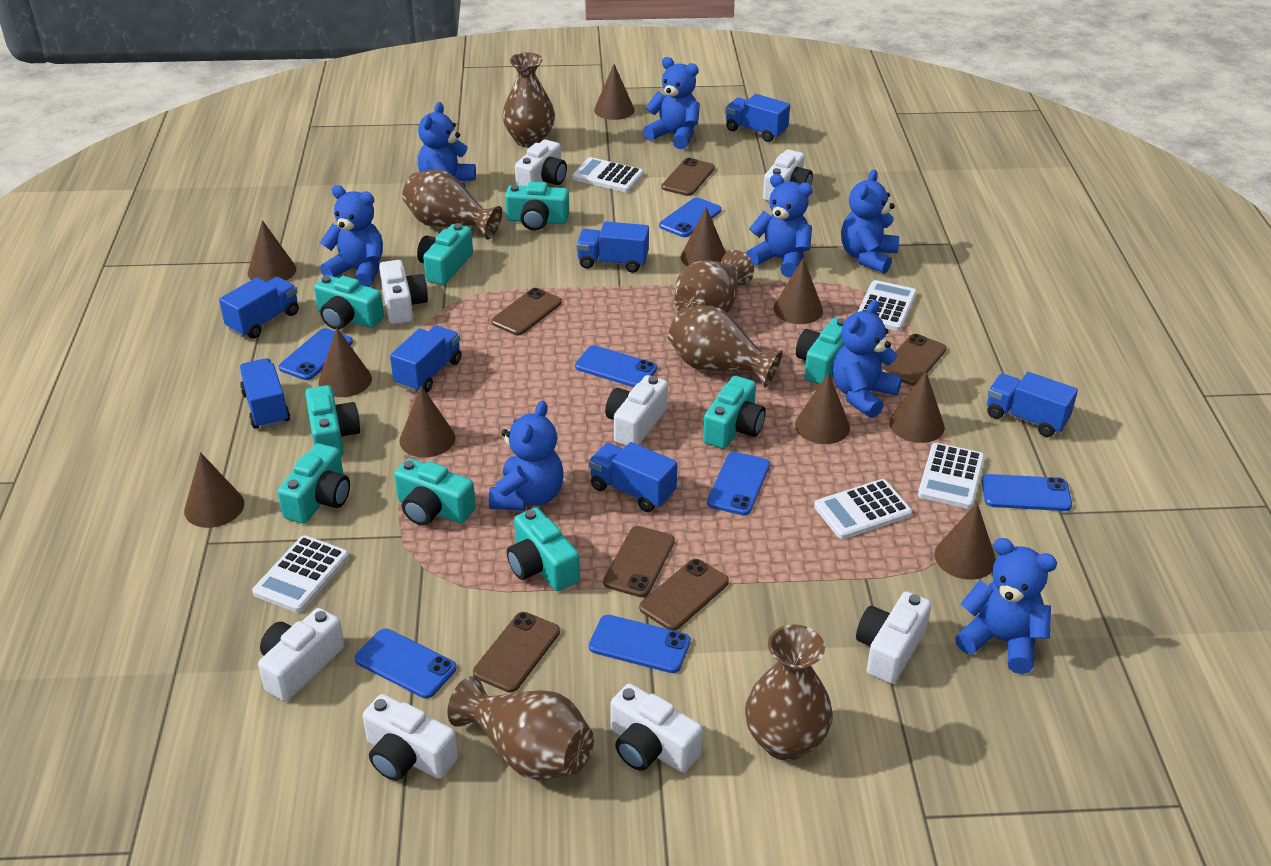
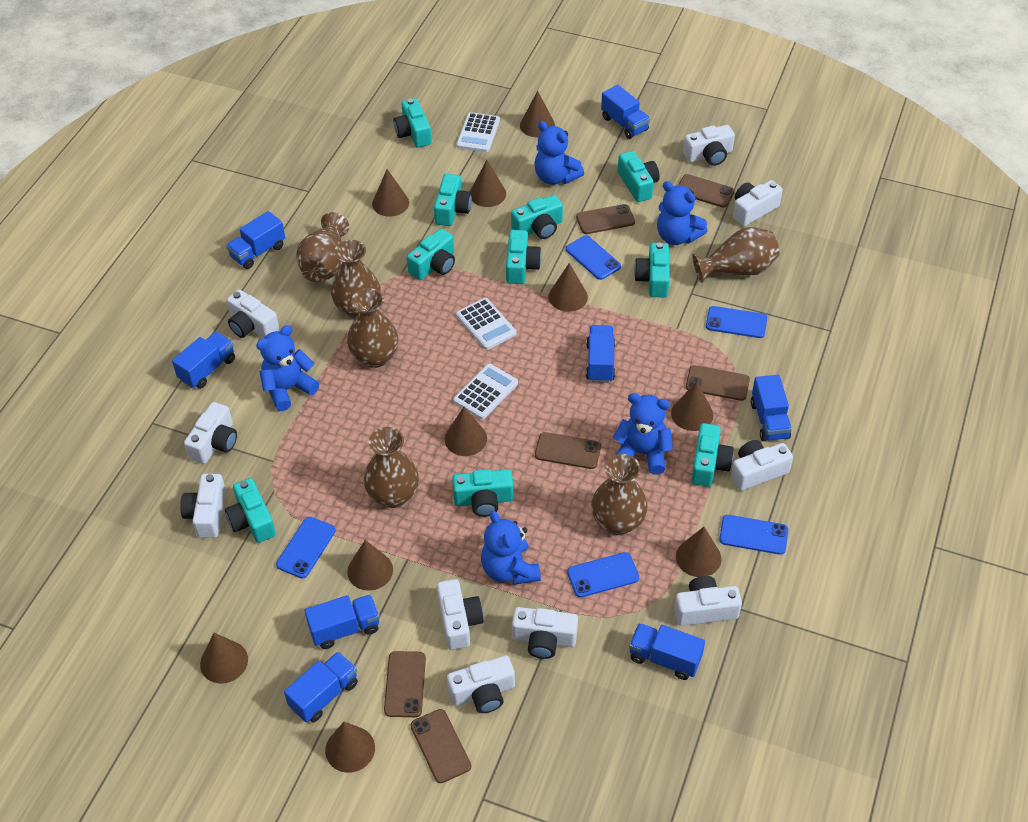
blue phone: [278,328,353,380] [355,629,456,699] [575,345,657,387] [589,615,691,673] [659,197,722,237] [707,452,770,516] [982,474,1072,511] = 7 -> [276,517,336,578] [566,236,621,280] [567,552,639,598] [706,306,767,338] [719,515,788,555] = 5
blue teddy bear: [320,185,383,287] [418,102,476,188] [489,401,564,511] [643,57,700,149] [746,174,813,278] [832,300,902,418] [841,170,899,274] [955,538,1057,674] = 8 -> [256,325,319,411] [481,510,541,585] [534,121,584,185] [612,393,673,475] [657,181,707,245] = 5
blue truck: [219,277,299,339] [239,358,290,429] [390,326,461,392] [576,221,649,273] [589,442,677,512] [725,94,790,142] [987,372,1078,437] = 7 -> [172,332,235,389] [226,211,285,269] [284,651,358,722] [305,595,380,649] [586,325,615,383] [601,85,650,139] [629,623,705,680] [751,375,792,441] = 8
turquoise camera: [277,443,350,524] [305,385,360,457] [314,275,384,330] [394,458,476,526] [417,224,473,285] [505,182,569,230] [507,507,580,591] [703,376,766,449] [796,318,846,384] = 9 -> [225,478,276,543] [393,98,432,148] [407,229,455,280] [434,174,472,226] [452,469,514,517] [506,230,542,284] [511,195,563,239] [618,151,660,202] [634,242,670,298] [691,423,734,487] = 10
white calculator: [252,535,349,613] [572,157,644,192] [814,479,912,539] [857,280,917,331] [918,443,985,509] = 5 -> [453,364,518,419] [456,112,500,152] [456,298,516,350] = 3
white camera: [258,608,344,702] [363,694,458,781] [379,260,428,324] [515,140,567,186] [605,375,668,446] [610,683,703,773] [763,150,813,202] [856,591,931,684] = 8 -> [180,474,226,538] [184,402,237,464] [227,289,279,338] [437,579,483,650] [447,656,515,713] [512,607,578,659] [674,576,742,626] [683,125,735,166] [731,440,793,491] [733,180,783,226] = 10

